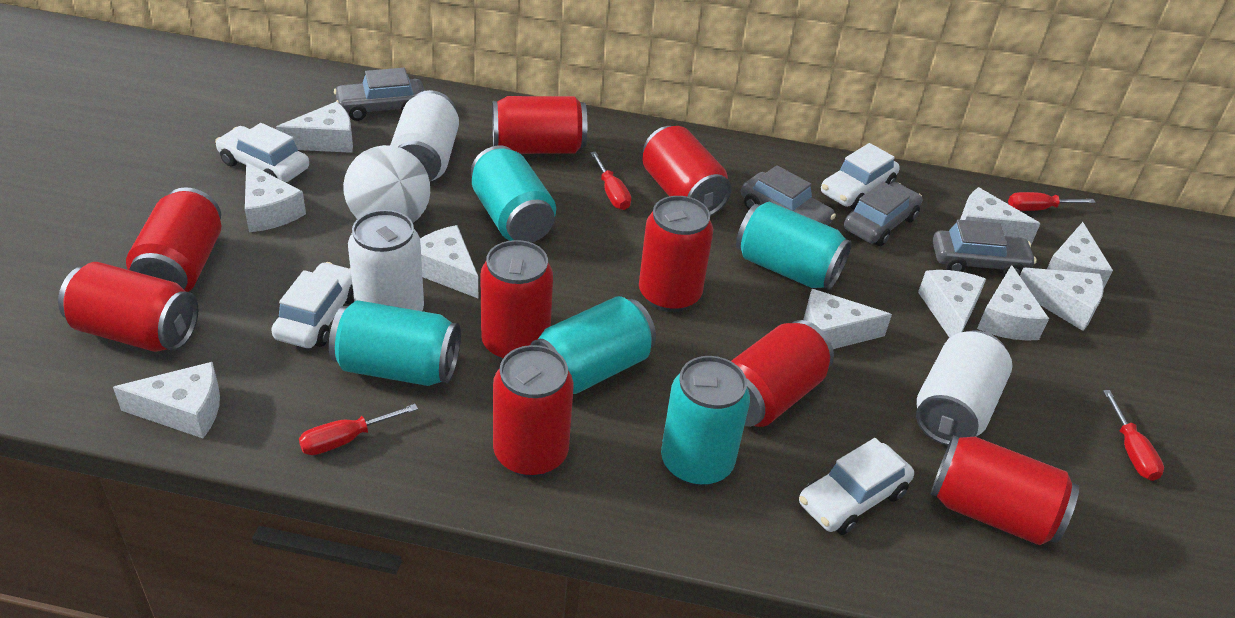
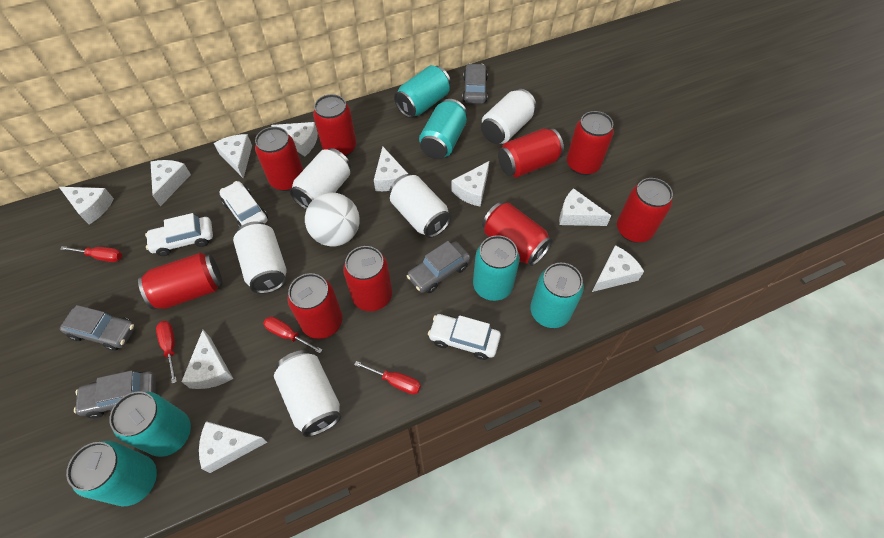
turquoise can: [329,300,461,386] [471,146,556,243] [530,296,656,394] [661,356,750,486] [736,202,851,290] = 5 -> [66,441,157,506] [109,391,191,457] [394,65,451,118] [419,99,467,159] [473,235,520,301] [530,263,584,328] = 6
white can: [348,210,424,311] [390,90,459,181] [916,330,1012,446] = 3 -> [233,221,287,294] [274,350,341,437] [290,148,351,210] [389,174,451,238] [481,89,536,144] = 5
white car: [215,123,309,182] [271,262,354,348] [799,438,914,535] [821,143,900,210] = 4 -> [145,213,213,256] [219,181,268,228] [428,314,501,360] = 3

